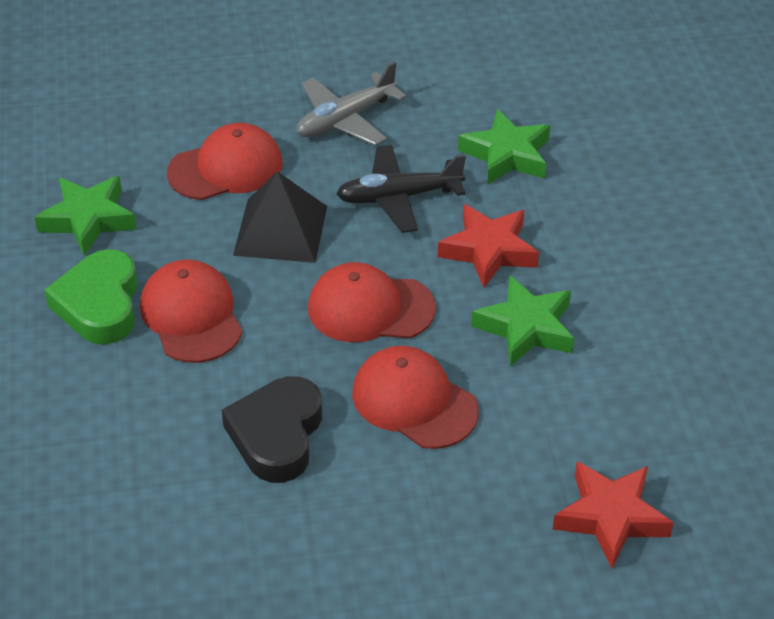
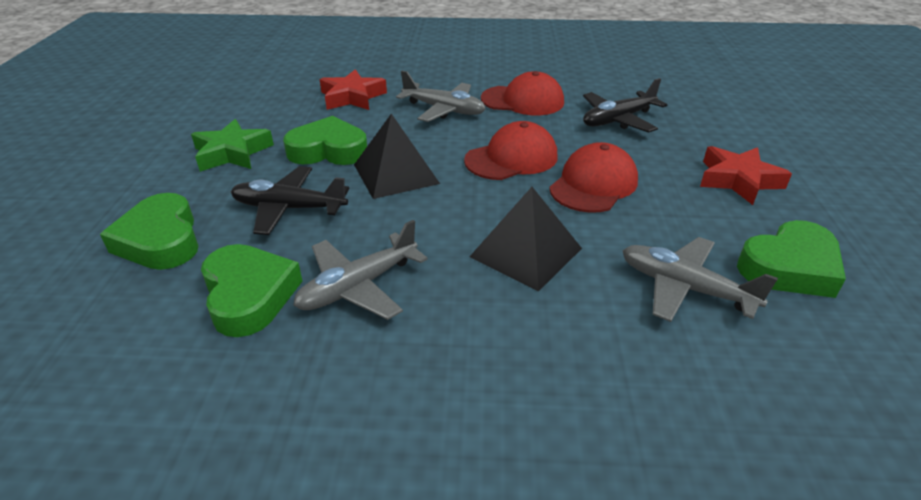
black heart: [222,376,322,483] = 1 -> none = 0
black plane: [336,145,466,233] = 1 -> [231,166,349,235] [583,78,668,133] = 2
black pyramid: [233,171,327,263] = 1 -> [354,114,440,199] [470,187,582,291] = 2
green heart: [44,249,138,344] = 1 -> [100,193,198,270] [201,244,302,337] [283,116,367,165] [737,220,846,298] = 4
green star: [34,176,137,256] [458,109,550,185] [471,275,574,367] = 3 -> [191,119,274,172] = 1
grey plane: [296,61,407,146] = 1 -> [293,220,428,320] [396,71,486,122] [623,237,778,322] = 3
red cap: [140,260,242,363] [167,123,282,200] [308,262,436,342] [352,346,479,449] = 4 -> [464,121,557,180] [481,71,564,116] [549,142,638,213] = 3

